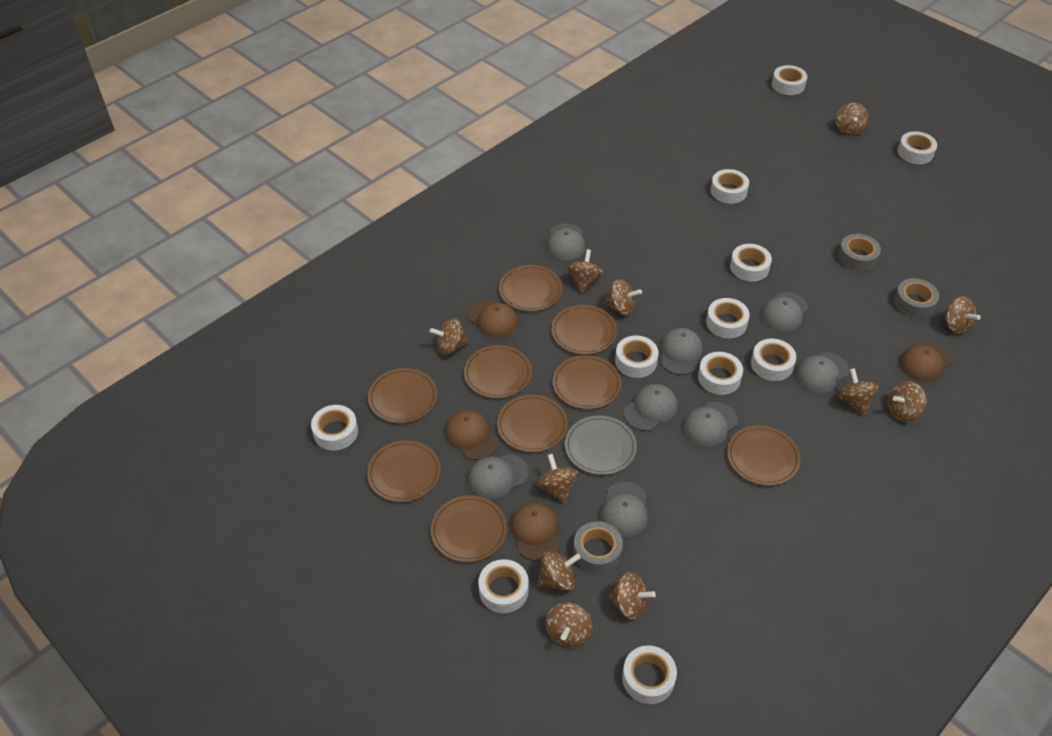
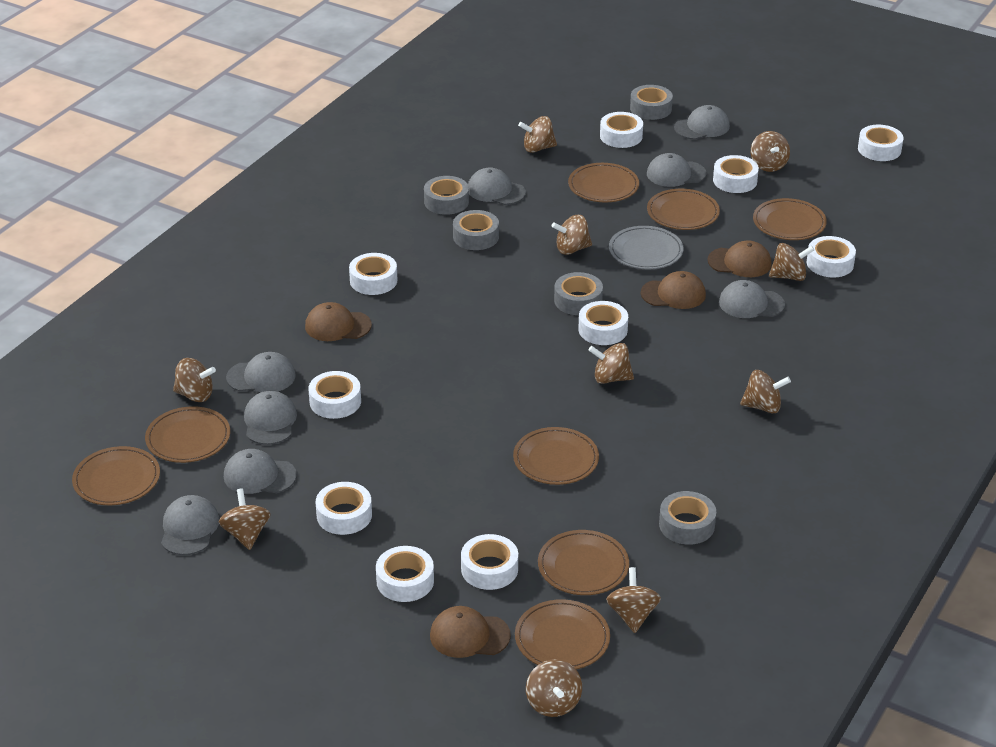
brown plate: [367,440,441,502] [368,368,437,423] [431,495,507,562] [464,345,532,398] [497,395,568,452] [499,265,563,311] [551,305,617,355] [553,355,621,409] [727,425,801,486] = 9 -> [72,446,160,505] [145,406,230,463] [513,427,599,485] [515,599,610,669] [538,530,629,595] [568,163,639,202] [647,189,720,230] [753,198,827,240] = 8
brown spinning top: [430,318,469,355] [536,454,578,504] [537,550,581,591] [546,603,593,648] [567,249,603,293] [604,279,642,315] [608,572,656,620] [836,103,869,136] [838,368,879,416] [888,381,927,422] [943,296,981,334] = 11 -> [173,358,216,402] [219,488,271,550] [518,116,557,153] [526,659,582,717] [551,215,592,255] [589,343,634,384] [606,567,661,633] [740,370,791,413] [751,131,790,172] [769,243,814,281] = 10
grey tape: [573,521,623,573] [838,234,881,271] [894,278,939,318] = 3 -> [424,176,469,215] [453,210,499,250] [554,272,603,315] [630,85,673,120] [659,491,716,545] = 5
white tape: [311,405,358,450] [478,559,529,613] [615,336,659,378] [622,645,677,704] [698,352,743,395] [706,298,750,338] [711,169,749,204] [730,244,772,282] [751,339,796,381] [772,65,807,95] [898,131,937,164] = 11 -> [309,371,361,419] [316,482,372,535] [349,253,397,295] [376,546,434,602] [461,534,518,590] [578,301,628,345] [600,112,643,148] [713,155,759,193] [807,236,856,277] [858,125,904,161] = 10

